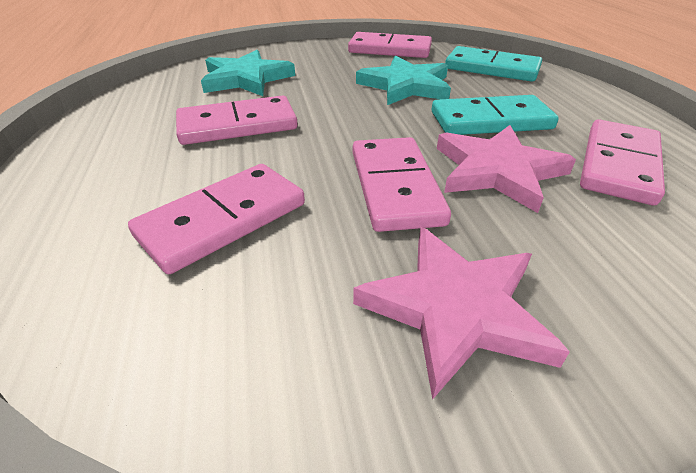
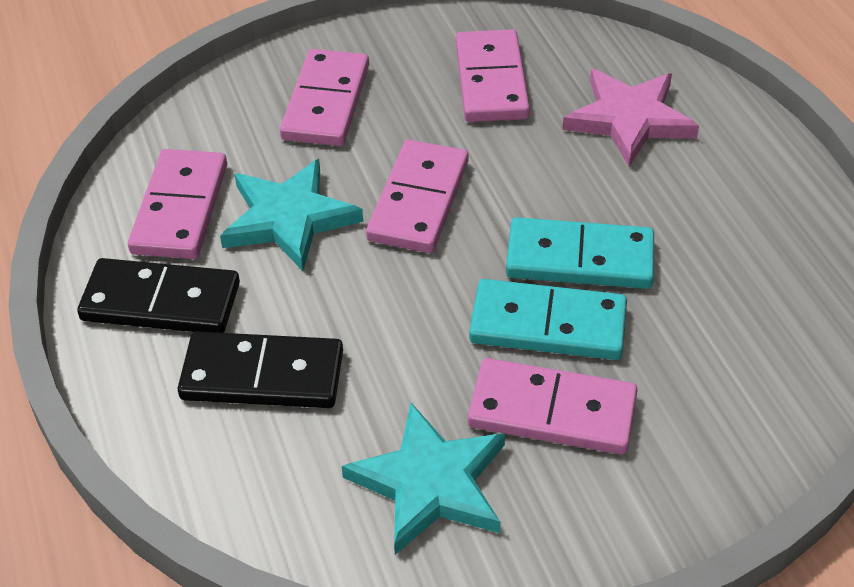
black domino: none = 0 -> [77,258,240,333] [177,332,343,408] = 2
pink star: [353,227,570,400] [437,125,576,213] = 2 -> [562,69,699,166] = 1

